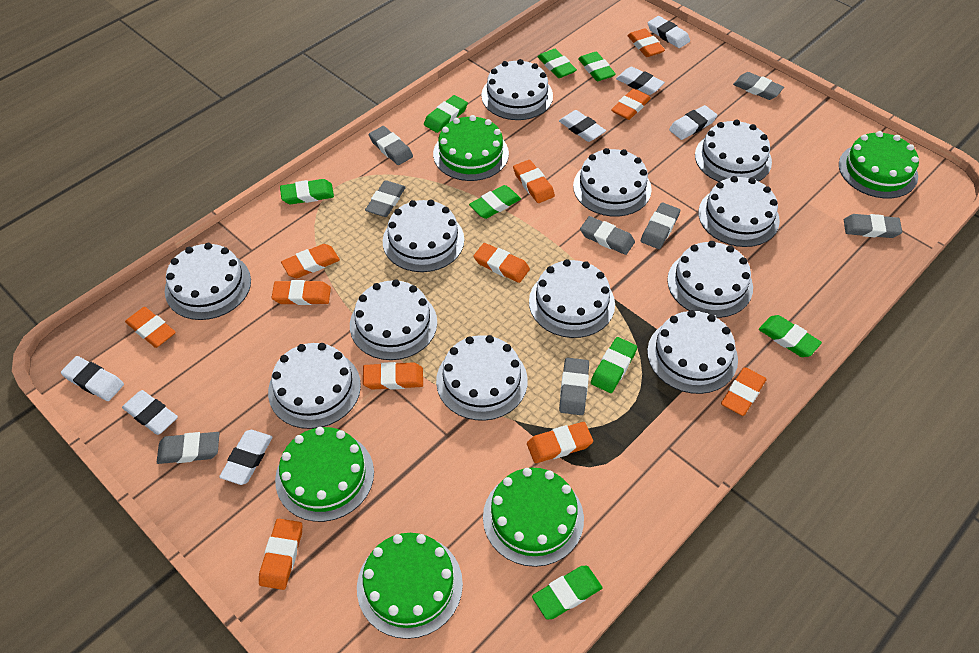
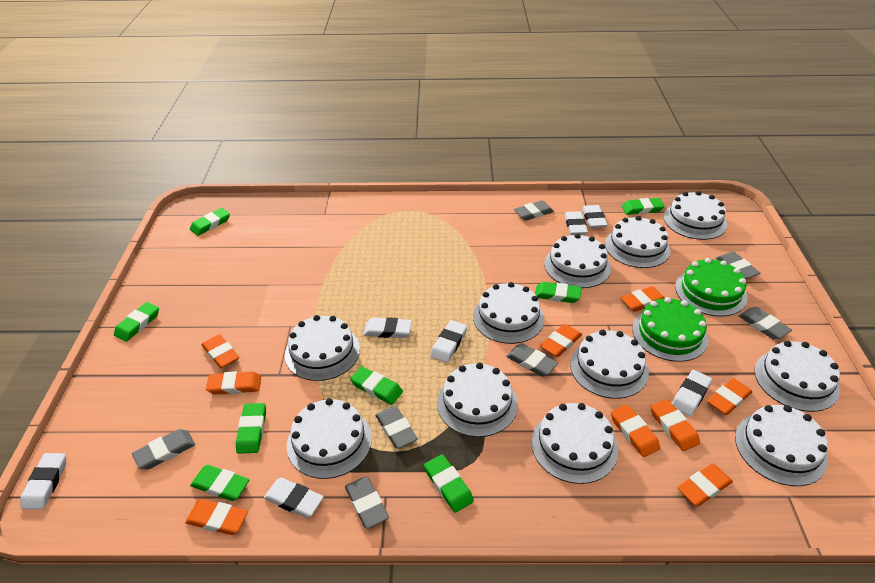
green cake: [275,427,374,522] [357,533,463,639] [433,115,509,181] [483,468,584,567] [839,131,919,198] = 5 -> [632,297,708,362] [675,258,747,316] = 2
grey eraser: [157,432,219,464] [365,180,406,217] [369,126,413,165] [559,358,589,415] [580,216,635,255] [641,203,680,249] [733,72,784,100] [844,214,902,238] = 8 -> [132,429,195,470] [345,476,389,529] [375,406,418,449] [506,343,558,377] [514,200,554,221] [716,252,760,279] [739,307,792,340] = 7
orange eraser: [125,307,176,348] [259,519,302,590] [272,280,331,305] [281,244,340,278] [363,362,423,390] [473,243,530,283] [513,160,555,203] [527,422,593,463] [611,89,651,120] [627,28,665,57] [721,367,767,416] = 11 -> [185,499,248,535] [201,334,239,368] [206,371,261,395] [540,324,582,357] [611,404,660,457] [621,286,665,312] [650,399,700,451] [677,464,733,506] [707,378,752,415] = 9
white cake: [165,243,251,320] [268,343,361,429] [350,279,437,360] [383,200,464,272] [436,335,528,421] [481,59,553,120] [529,259,615,338] [573,148,652,216] [647,310,738,394] [667,241,753,318] [695,120,772,182] [698,176,780,247] = 12 -> [285,315,360,381] [287,398,372,479] [437,362,518,437] [473,282,545,344] [531,403,618,484] [544,233,611,288] [570,330,649,399] [605,216,670,268] [664,191,727,240] [735,405,828,486] [754,341,840,412] = 11

